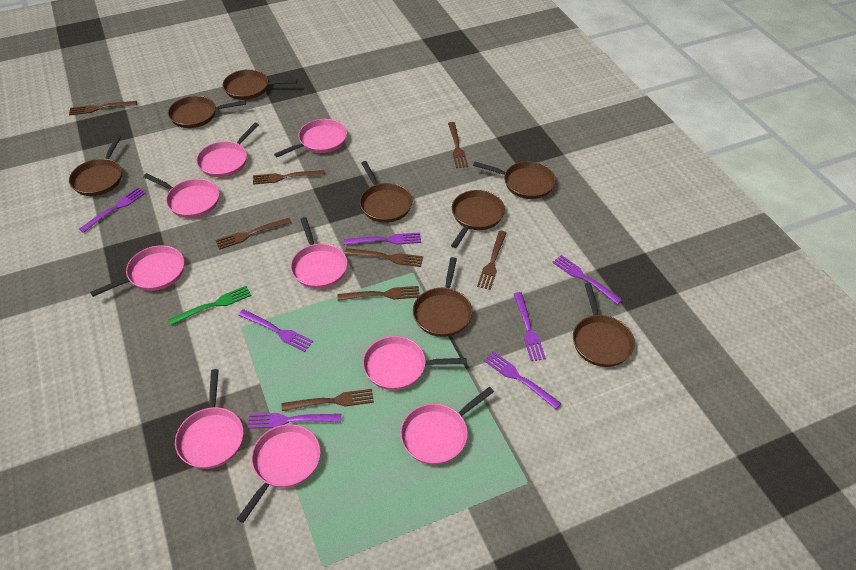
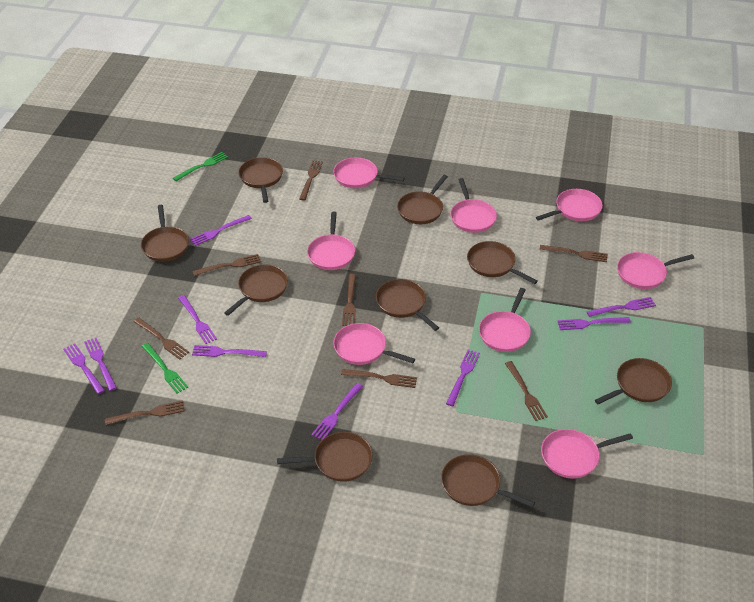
brown pan: [69,135,122,196] [168,96,246,128] [223,69,297,100] [360,161,412,223] [413,257,472,337] [451,190,505,248] [473,161,556,199] [573,283,635,367] = 8 -> [141,205,189,262] [224,265,288,316] [239,157,283,203] [277,432,373,482] [376,279,439,331] [397,175,448,224] [441,454,535,508] [467,241,538,284] [595,358,672,404] = 9
green fork: [168,286,252,325] = 1 -> [142,343,188,394] [173,152,228,181] = 2
pink pan: [90,245,184,297] [143,173,219,218] [175,369,244,469] [196,123,259,177] [237,424,321,523] [274,119,347,157] [290,217,347,289] [363,336,466,390] [400,387,494,465] = 9 -> [307,212,355,270] [333,158,405,188] [333,323,415,365] [450,178,497,233] [479,288,531,352] [536,189,603,221] [541,429,633,478] [617,252,694,289] = 8
purple fork: [79,187,146,233] [238,309,313,352] [248,413,341,429] [344,233,421,245] [484,351,562,409] [514,292,546,361] [552,255,622,305] = 7 -> [63,343,105,394] [84,338,117,391] [178,295,217,344] [190,215,252,246] [192,345,267,357] [311,383,363,440] [446,350,480,406] [558,317,631,330] [587,297,656,317] = 9

